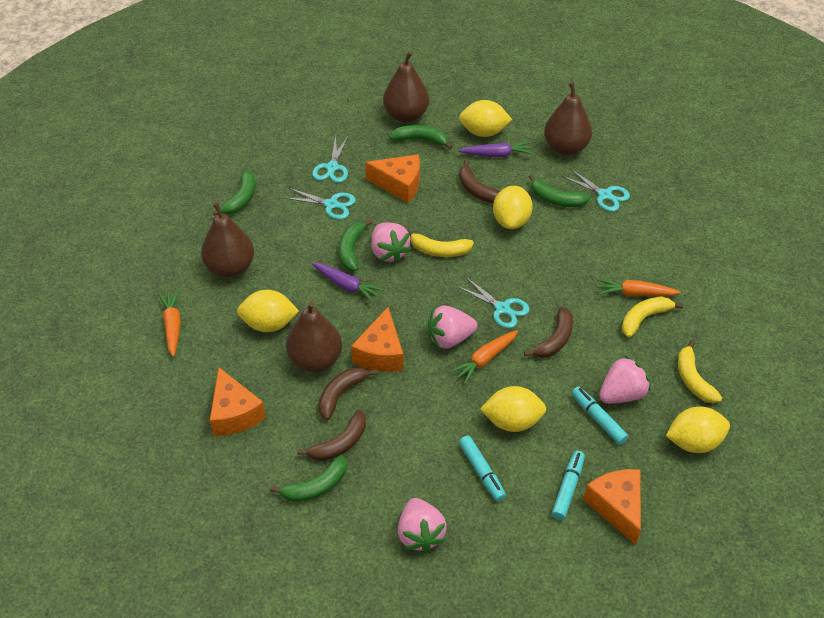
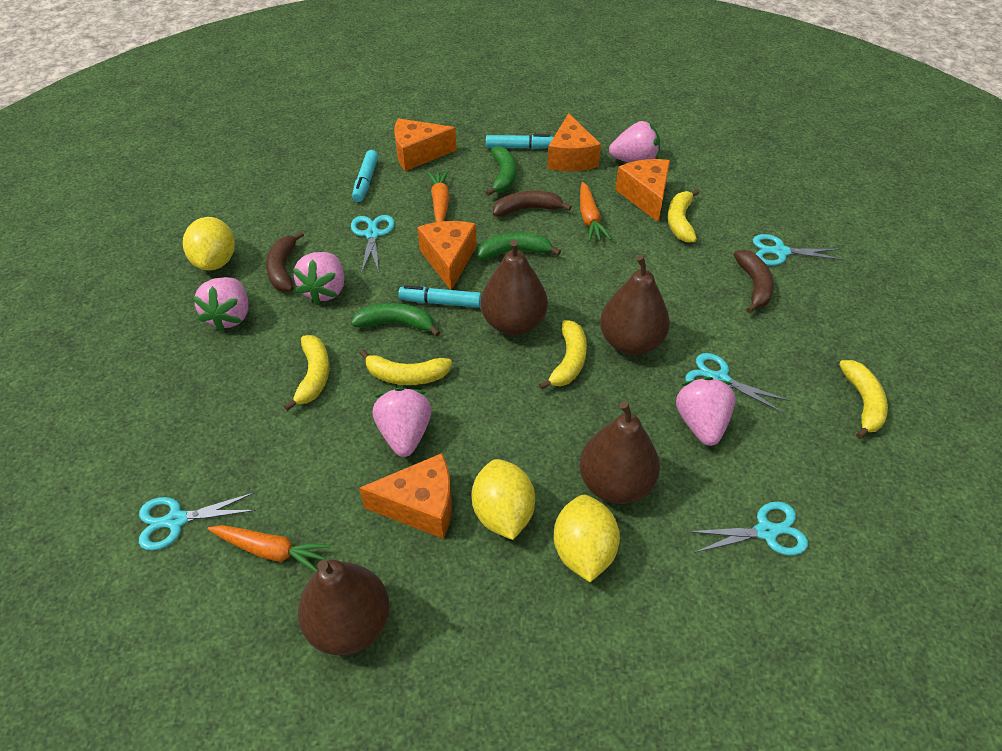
brown banana: [297,410,366,461] [318,367,378,420] [459,160,500,203] [524,307,573,358] = 4 -> [266,231,304,292] [493,191,572,217] [734,250,774,313] = 3
green banana: [213,170,255,216] [270,455,347,502] [339,219,373,271] [390,125,452,150] [529,174,591,207] = 5 -> [351,303,440,337] [477,232,561,259] [486,146,517,196] = 3
orange cheese: [210,367,266,436] [351,307,404,372] [365,154,420,203] [584,469,641,545] = 4 -> [359,453,452,539] [394,118,456,171] [417,221,477,290] [547,113,601,171] [615,159,670,222] = 5
pink strawberry: [371,222,412,263] [398,498,447,553] [428,306,477,349] [599,356,650,404] = 4 -> [192,277,248,332] [293,252,344,304] [373,387,432,457] [609,121,660,163] [676,377,736,446] = 5
purple carrot: [311,262,384,303] [459,141,533,157] = 2 -> none = 0
turquoise scissors: [285,188,356,219] [312,136,348,183] [457,277,530,328] [562,169,630,212] = 4 -> [139,492,256,550] [351,215,395,274] [685,353,790,414] [688,502,808,556] [753,234,844,266] = 5
yellow banana: [407,229,474,257] [622,296,684,338] [678,340,722,403] = 3 -> [284,335,329,411] [359,349,452,385] [539,320,587,390] [668,189,700,243] [839,360,888,439] = 5
yellow lemon: [237,290,299,332] [459,100,512,137] [480,386,546,432] [493,186,533,229] [666,406,730,453] = 5 -> [183,217,235,271] [472,459,535,540] [554,495,620,582] = 3

